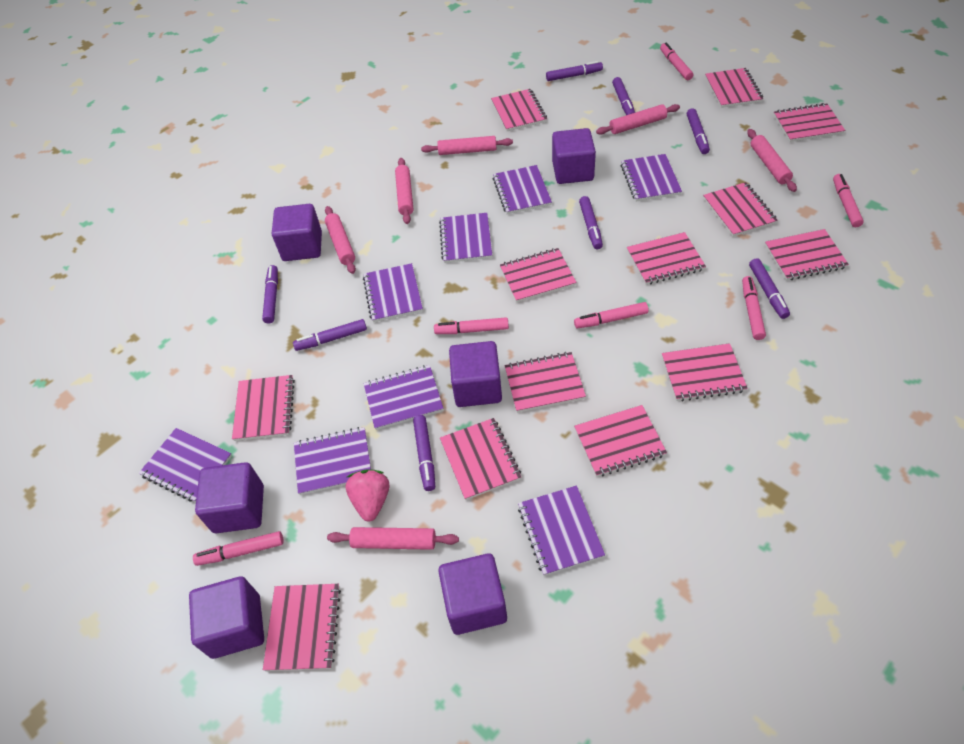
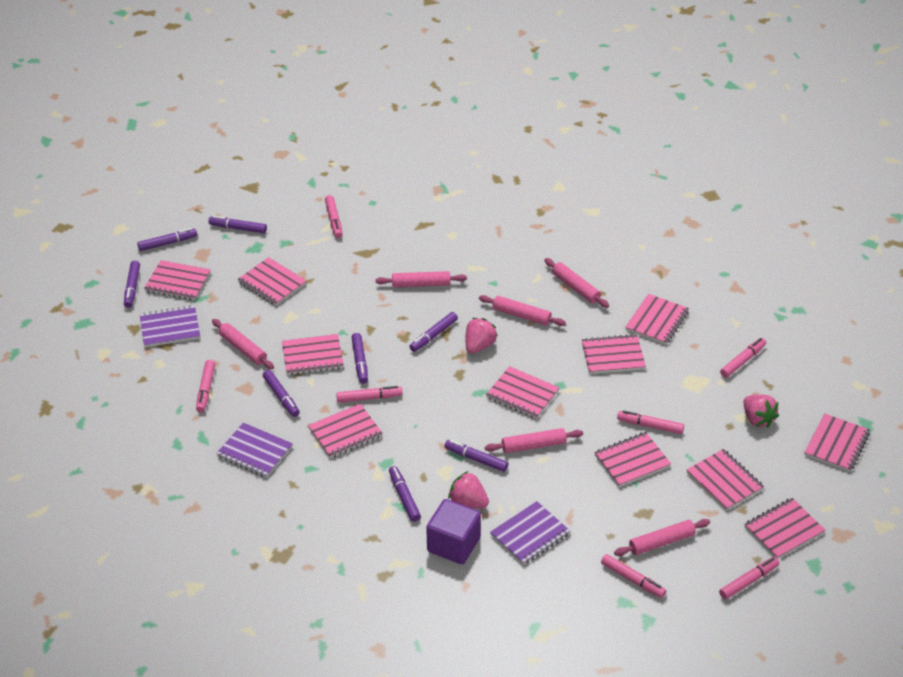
pink marker: [193,531,284,566] [434,317,509,334] [574,302,649,329] [660,43,693,80] [742,276,766,340] [833,174,864,227] = 6 -> [196,360,215,412] [325,195,343,238] [336,386,403,403] [601,554,666,598] [617,410,684,434] [719,557,779,599] [720,338,766,378] = 7
pink notebook: [232,375,295,441] [263,584,341,671] [440,418,521,500] [491,89,547,131] [500,248,576,303] [505,352,586,413] [574,405,667,477] [627,232,706,285] [662,343,748,402] [703,182,778,237] [705,68,764,108] [765,229,849,281] [774,103,845,142] = 13 -> [144,260,211,301] [238,257,306,306] [282,334,344,375] [308,404,383,458] [486,366,559,419] [582,334,646,374] [594,432,671,487] [625,294,689,345] [687,449,764,510] [744,498,825,559] [804,414,870,472] = 11
pink strawberry: [346,469,389,522] = 1 -> [448,471,489,508] [466,318,498,354] [743,394,779,428] = 3
purple cube: [189,576,264,659] [195,462,264,533] [272,204,322,261] [438,553,507,635] [449,341,502,407] [552,128,596,184] = 6 -> [426,499,481,564] = 1
purple notebook: [139,428,232,502] [294,427,371,495] [363,263,423,322] [364,365,444,430] [439,213,492,263] [493,165,552,214] [518,485,605,576] [620,154,682,201] = 8 -> [140,306,200,347] [216,422,293,478] [490,501,570,565] = 3

